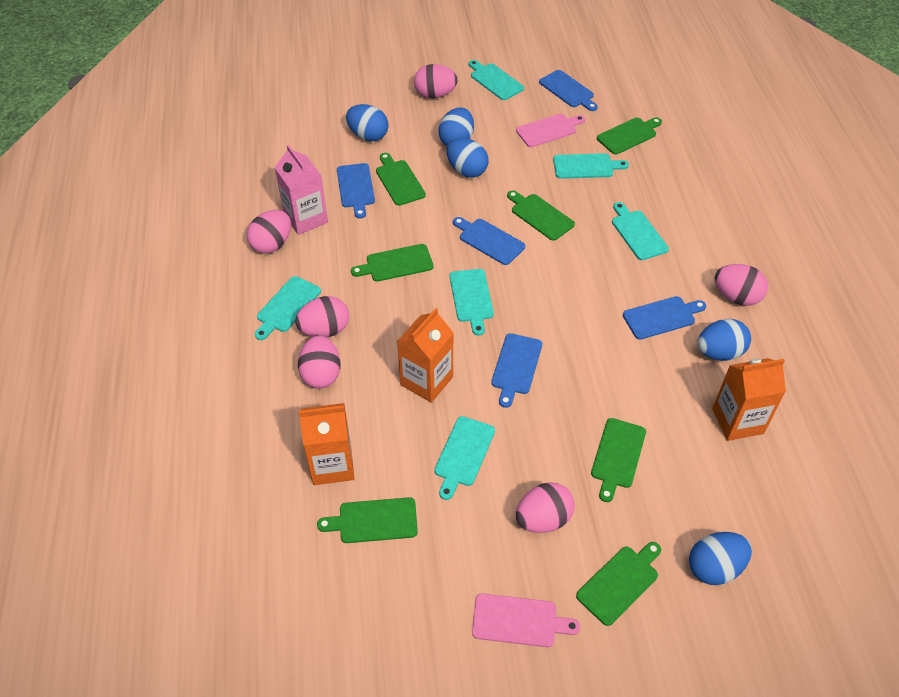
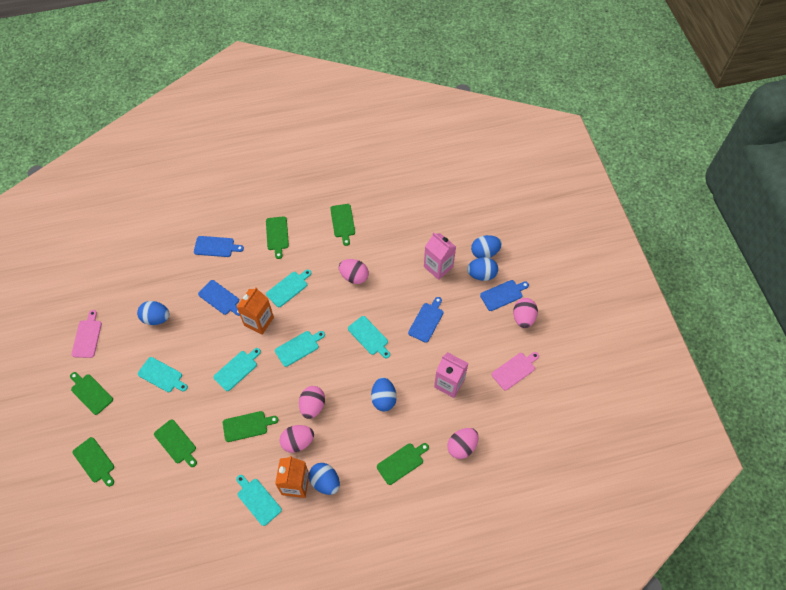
blue cutting board: [337,163,375,219] [453,217,525,265] [491,333,542,408] [539,70,598,111] [623,296,706,340] = 5 -> [194,236,244,257] [198,280,240,316] [408,297,444,343] [480,280,529,311] = 4
orange carton: [299,403,354,485] [397,308,454,403] [712,358,786,441] = 3 -> [237,287,274,335] [275,456,309,498] = 2
pink carton: [274,144,328,235] = 1 -> [424,232,456,280] [434,352,469,398] = 2
pink egg: [247,210,291,254] [295,296,349,337] [298,335,340,388] [414,64,458,98] [516,482,575,533] [715,264,768,306] = 6 -> [280,425,314,453] [299,386,325,419] [339,259,369,284] [447,428,479,459] [513,298,538,328] = 5

